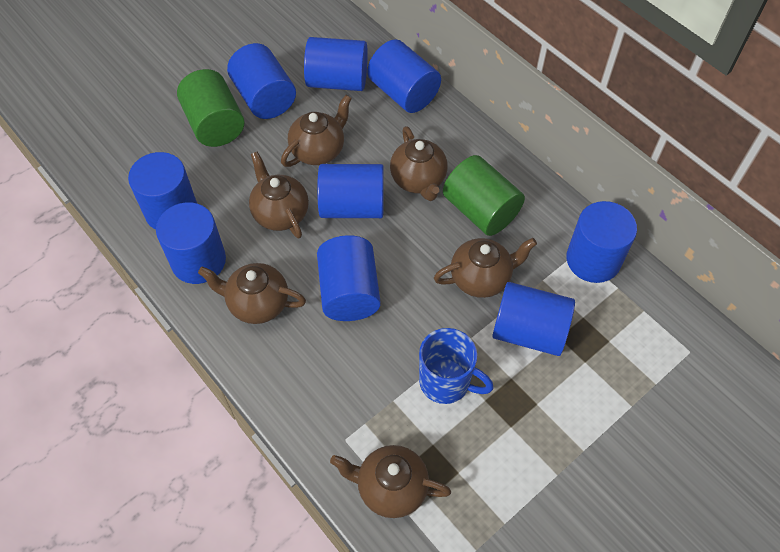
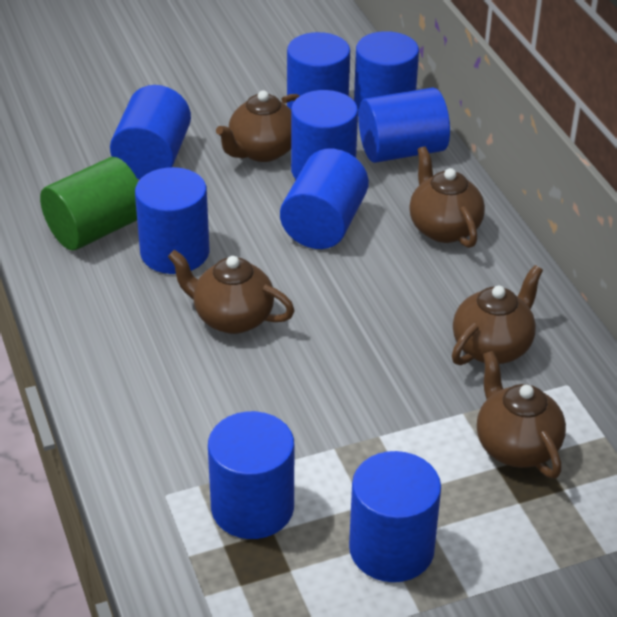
blue mug: [419,328,493,404] = 1 -> none = 0
brown teapot: [198,263,306,324] [249,152,309,238] [281,95,352,167] [330,445,451,518] [390,126,448,201] [434,238,537,298] = 6 -> [168,250,295,334] [216,90,300,162] [409,146,485,248] [452,265,543,365] [477,351,566,479] = 5
green cylinder: [177,69,245,147] [443,155,525,236] = 2 -> [40,157,138,251] = 1

